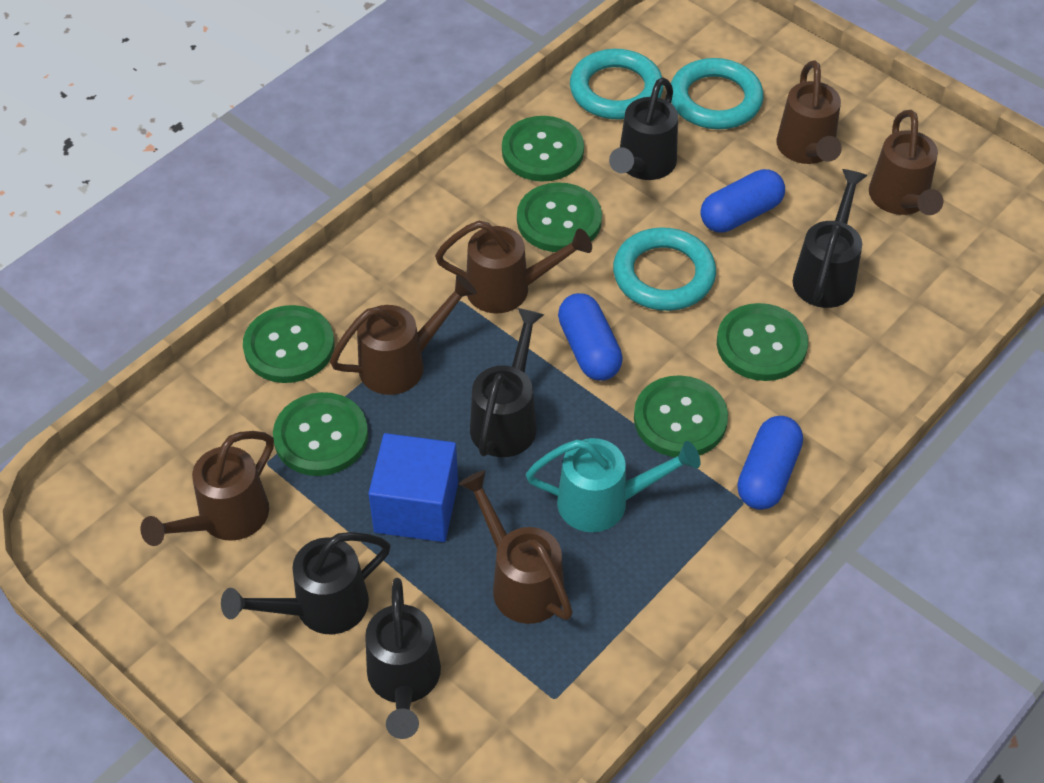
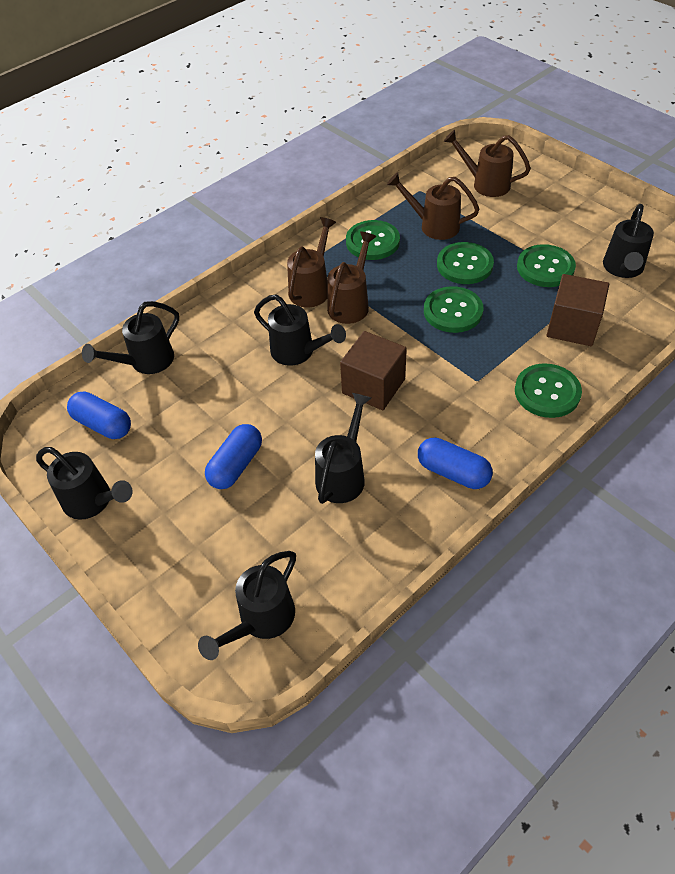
black watering can: [221,532,390,634] [365,578,441,739] [470,308,544,457] [609,77,678,180] [793,169,868,308] = 5 -> [36,447,132,520] [82,301,179,374] [198,551,296,660] [254,294,346,366] [315,393,371,504] [603,204,654,278] = 6
blue cube: [368,433,458,542] = 1 -> none = 0
brown cube: none = 0 -> [340,331,407,410] [546,274,609,346] = 2
brown watering can: [140,431,274,546] [330,275,477,395] [435,221,592,314] [459,470,573,624] [776,60,842,164] [869,110,944,215] = 6 -> [287,217,336,308] [327,231,376,324] [387,172,480,240] [443,130,531,197] = 4
green button: [243,305,334,383] [273,392,368,476] [502,116,584,182] [517,182,602,252] [634,375,728,457] [717,303,808,381] = 6 -> [346,220,400,260] [424,286,484,333] [437,242,494,284] [515,363,582,418] [517,244,576,287] = 5
turquoise ring: [570,49,664,119] [613,227,716,311] [671,58,764,129] = 3 -> none = 0
turquoise watering can: [526,438,700,532] = 1 -> none = 0

